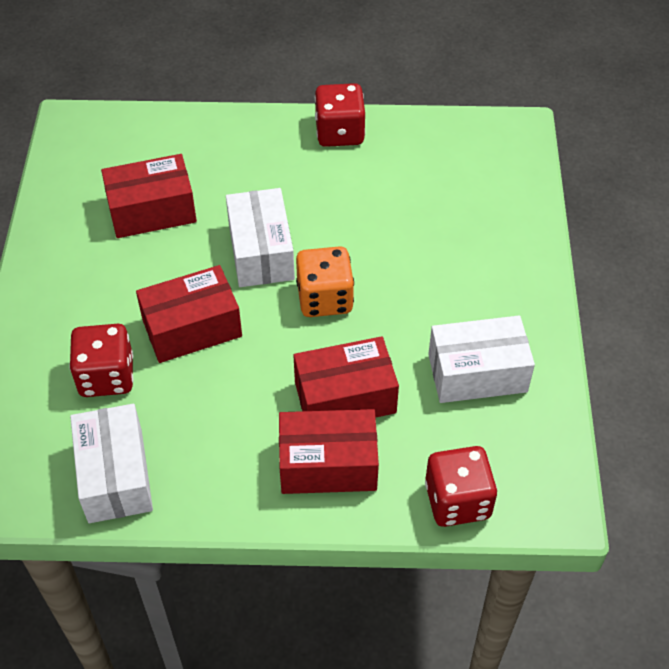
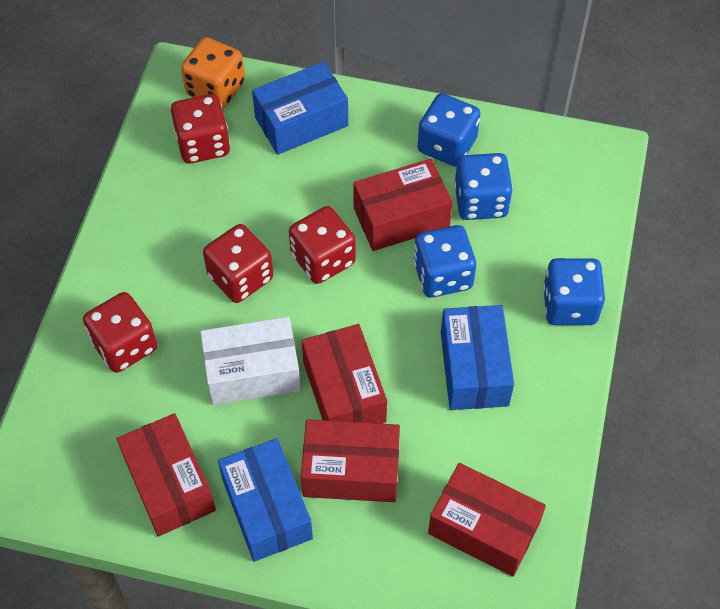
blue box: none = 0 -> [218,438,313,562] [252,62,348,155] [441,305,514,410] = 3
blue dice: none = 0 -> [413,225,476,298] [418,93,480,167] [454,153,513,220] [543,258,605,325] = 4
red box: [101,154,197,238] [136,265,242,363] [279,409,379,494] [293,336,399,417] = 4 -> [117,413,216,537] [301,419,400,502] [302,324,387,424] [353,159,453,251] [428,463,546,577] = 5
red dice: [69,324,133,397] [315,83,365,147] [425,446,497,527] = 3 -> [83,292,157,373] [171,94,230,164] [203,224,273,303] [289,206,356,284] = 4
white box: [70,404,153,523] [226,188,295,287] [428,316,535,403] = 3 -> [200,317,301,405] = 1

